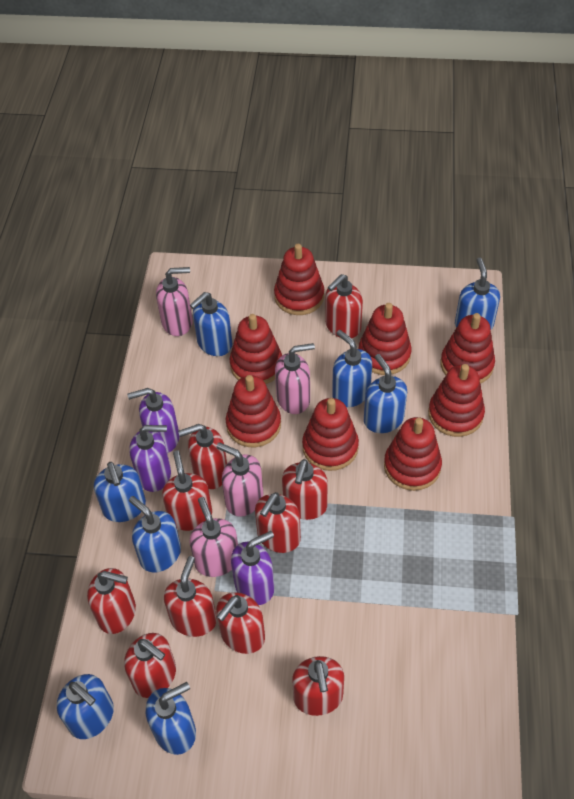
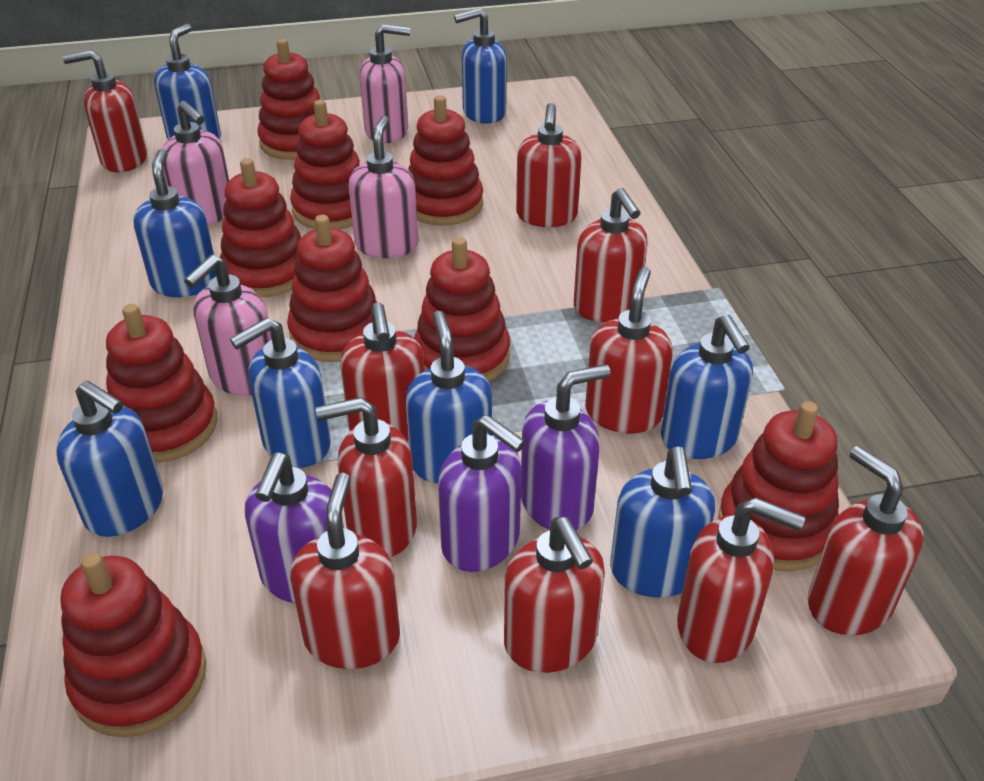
red stacking toy: [226,375,281,447] [230,314,282,384] [274,244,324,315] [302,398,359,471] [359,303,412,375] [384,417,442,491] [428,364,485,437] [441,313,495,384] = 8 -> [61,552,206,737] [106,304,218,463] [220,158,301,298] [257,39,320,160] [287,215,377,362] [290,100,360,229] [408,95,483,226] [414,237,510,382] [718,401,839,572] = 9

